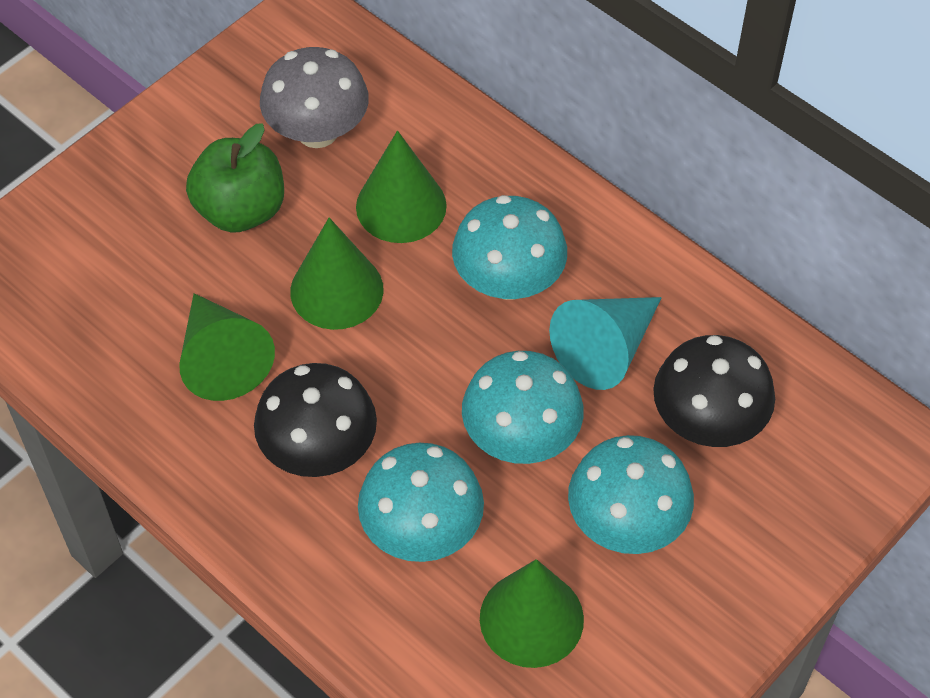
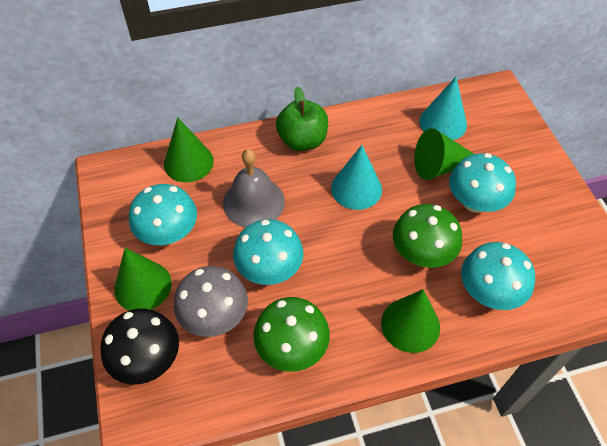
black mushroom: [254,363,377,477] [653,335,775,447] = 2 -> [100,309,179,384] = 1
green mushroom: none = 0 -> [253,297,330,372] [393,204,462,268] = 2
grey bell: none = 0 -> [223,149,285,228] = 1
turquoise cone: [549,297,662,390] = 1 -> [331,145,382,210] [419,77,467,140] = 2

